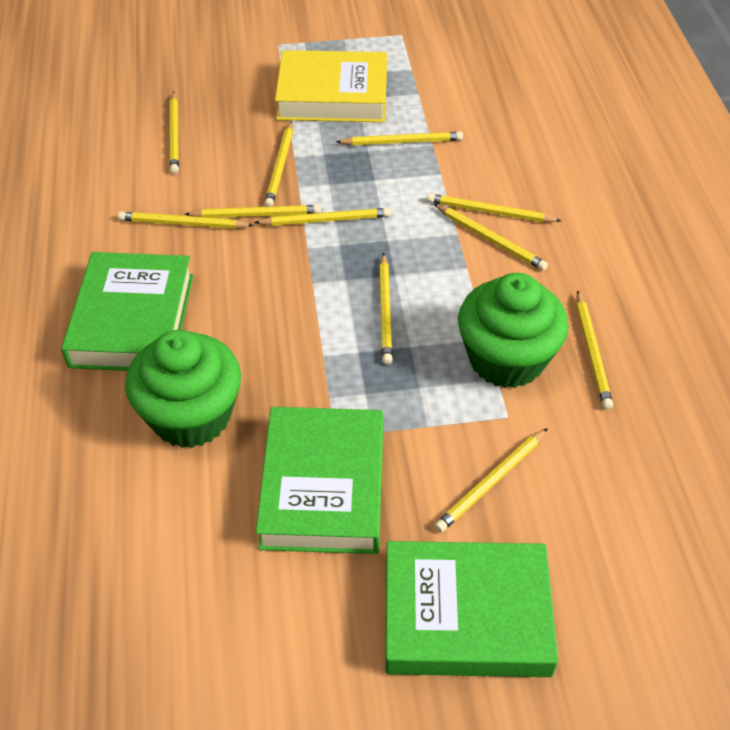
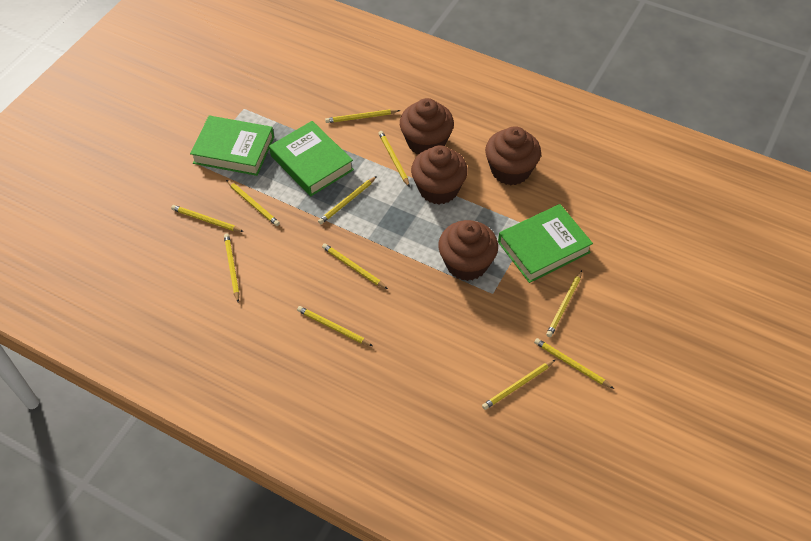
brown cupcake: none = 0 -> [400,98,454,154] [411,145,468,204] [438,220,498,281] [485,126,541,185] = 4
green cupcake: [125,330,241,448] [458,273,568,388] = 2 -> none = 0
yellow book: [275,50,387,122] = 1 -> none = 0

